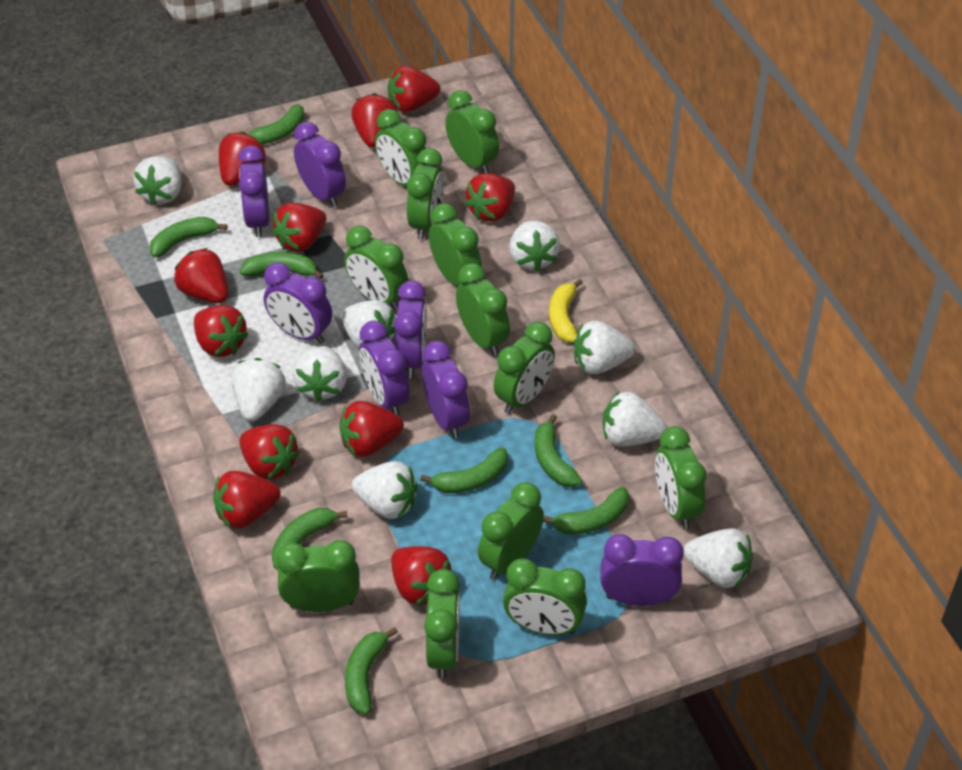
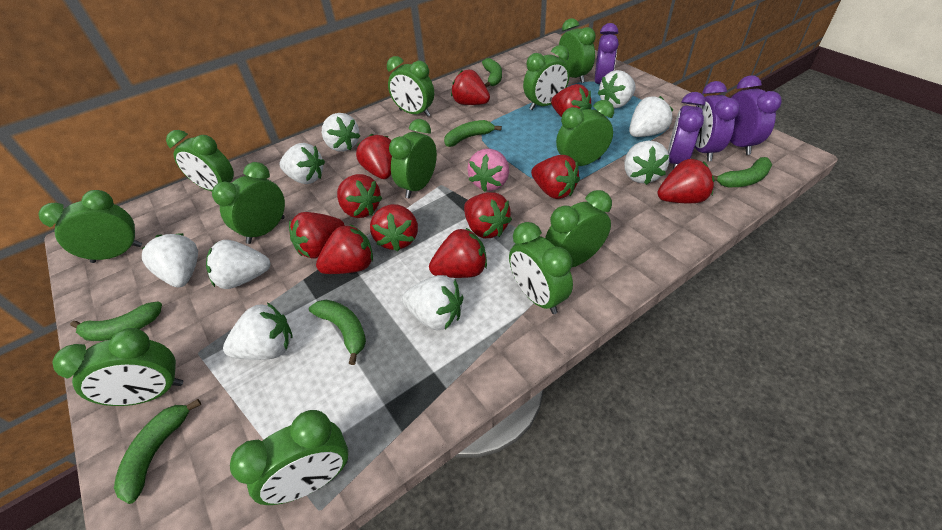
green banana: [150,217,227,258] [240,252,324,280] [248,104,305,144] [271,508,348,570] [345,627,398,714] [421,447,508,493] [535,414,582,487] [543,487,629,534] = 8 -> [70,301,162,341] [114,399,201,504] [309,300,366,365] [444,120,502,147] [482,58,502,88] [713,157,772,187] = 6
pink strawberry: none = 0 -> [467,149,509,192] = 1
purple clock: [238,145,269,237] [264,263,332,344] [294,122,346,207] [359,321,409,416] [394,281,427,378] [422,341,470,438] [600,534,684,606] = 7 -> [595,23,619,84] [668,92,706,169] [695,81,740,161] [730,75,782,155] = 4
yellow banana: [549,279,583,342] = 1 -> none = 0

